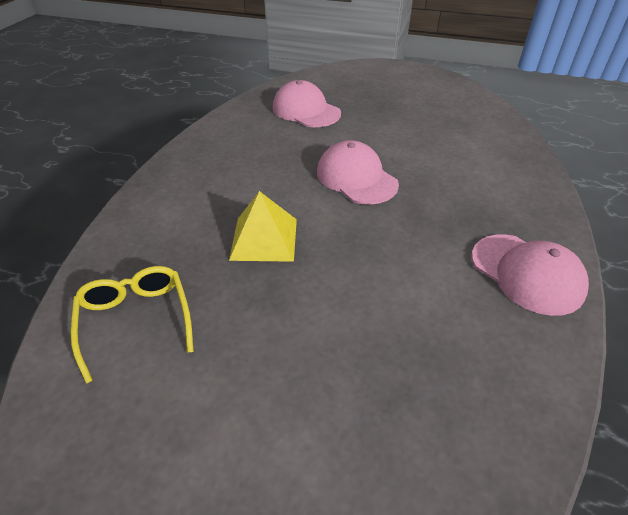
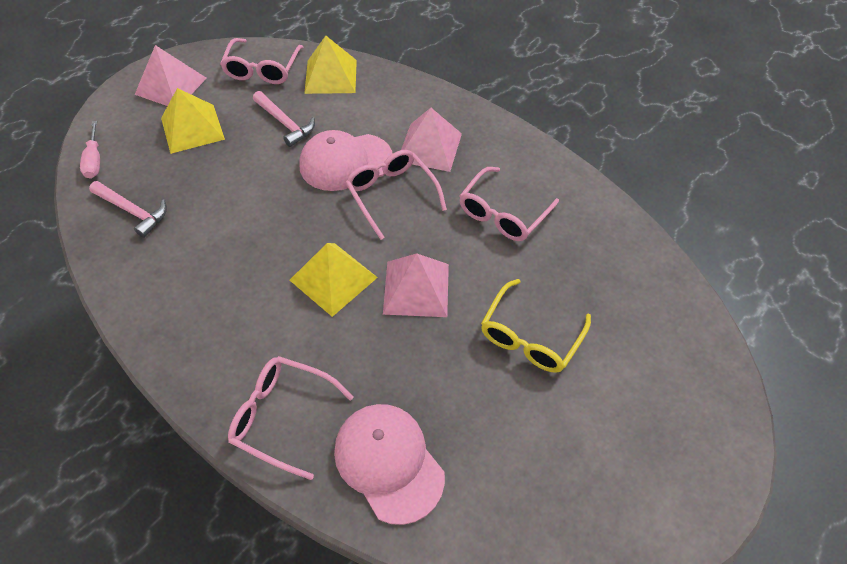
pink cap: [273,80,341,127] [317,140,399,204] [472,235,589,316] = 3 -> [299,130,392,191] [334,404,445,525] = 2
pink glasses: none = 0 -> [220,38,303,84] [228,356,354,480] [345,150,447,240] [459,167,559,241] = 4
pink hammer: none = 0 -> [89,181,167,238] [253,91,315,147] = 2
pink pyramid: none = 0 -> [135,45,207,106] [383,253,449,317] [401,108,462,172] = 3
pink screwdriver: none = 0 -> [80,121,100,179] = 1
yellow pyramid: [229,191,297,262] = 1 -> [161,88,225,154] [290,243,378,317] [304,36,357,94] = 3

